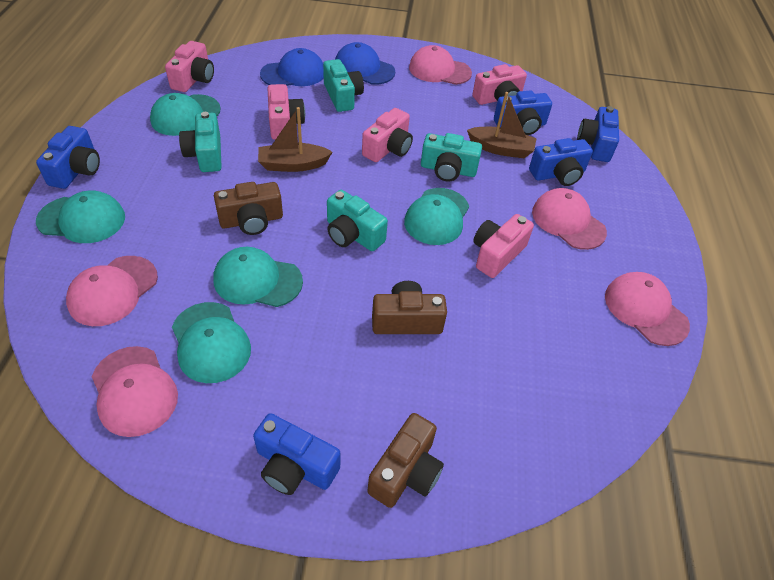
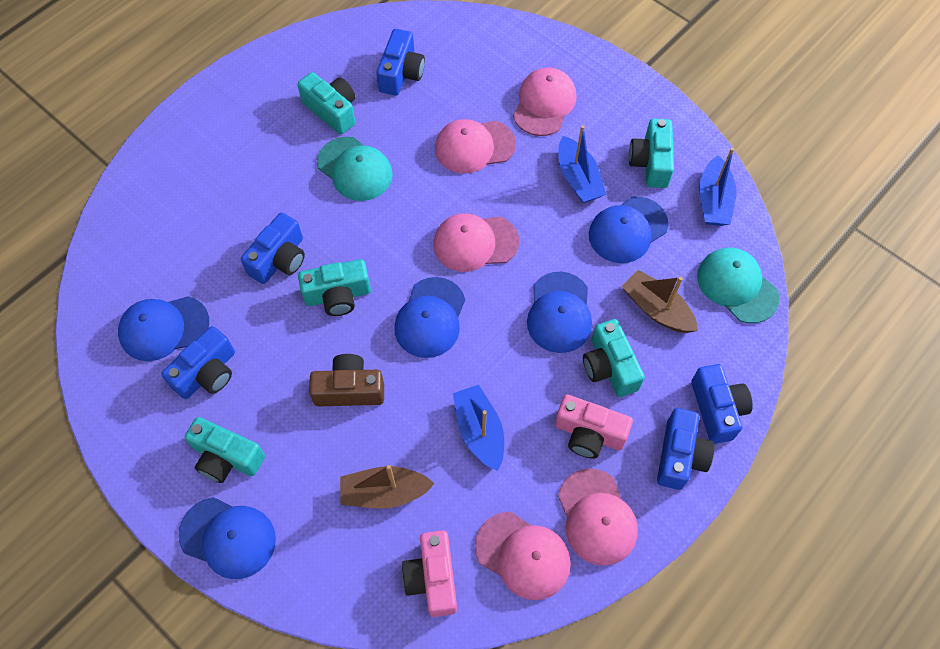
blue boat: none = 0 -> [453,385,504,471] [558,125,606,203] [699,148,737,226] = 3
blue cap: [260,48,324,86] [335,42,395,85] = 2 -> [118,296,209,361] [178,497,276,579] [394,277,465,358] [527,272,592,353] [589,196,668,263] = 5
brown camera: [214,182,283,235] [368,413,444,508] [372,281,447,334] = 3 -> [309,354,384,406] = 1
pink camera: [165,41,214,92] [267,84,305,140] [362,108,413,162] [472,64,527,105] [473,214,534,278] = 5 -> [402,530,457,617] [555,394,633,458] = 2
turquoise camera: [179,112,222,172] [323,59,364,112] [327,190,388,251] [421,133,482,182] = 4 -> [185,417,265,483] [297,72,355,134] [298,259,371,316] [583,319,645,397] [629,119,674,188] = 5
turquoise cap: [36,190,125,243] [150,93,220,136] [172,302,251,383] [213,247,303,307] [404,188,469,245] = 5 -> [317,137,393,201] [697,248,780,323] = 2

